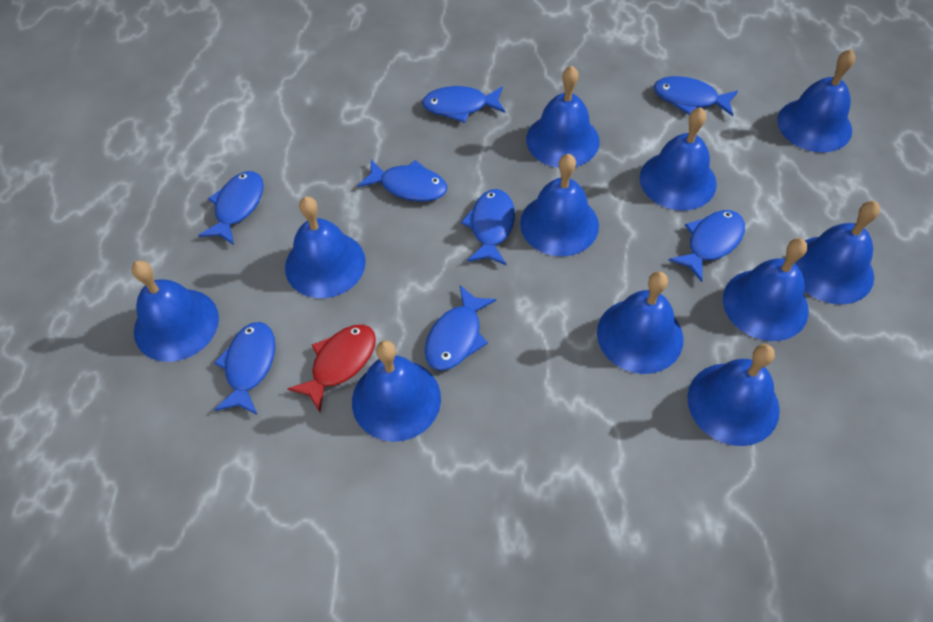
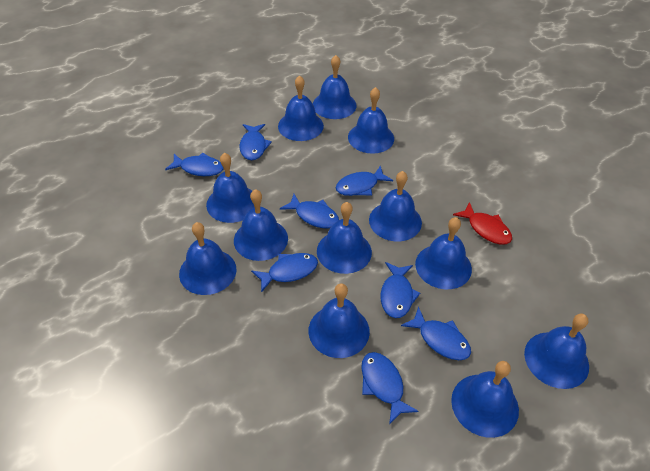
blue bell: [132,261,219,362] [285,196,366,298] [352,340,441,442] [520,154,599,257] [526,66,600,168] [597,271,684,374] [640,107,717,210] [687,344,780,446] [723,238,809,341] [777,49,855,153] [795,201,880,305] = 11 -> [179,222,236,295] [206,153,254,223] [234,189,288,261] [278,75,324,141] [309,283,370,358] [313,55,356,119] [317,202,372,274] [348,87,394,154] [369,171,422,241] [415,217,472,289] [451,361,519,438] [524,314,589,389] = 12

